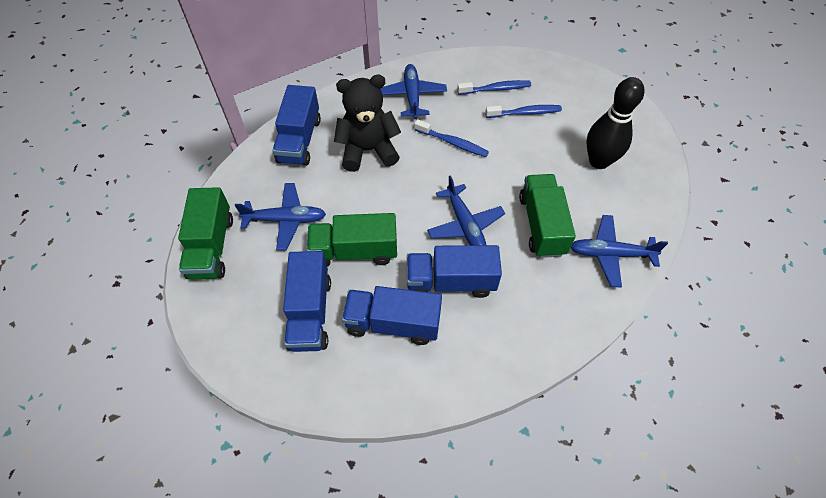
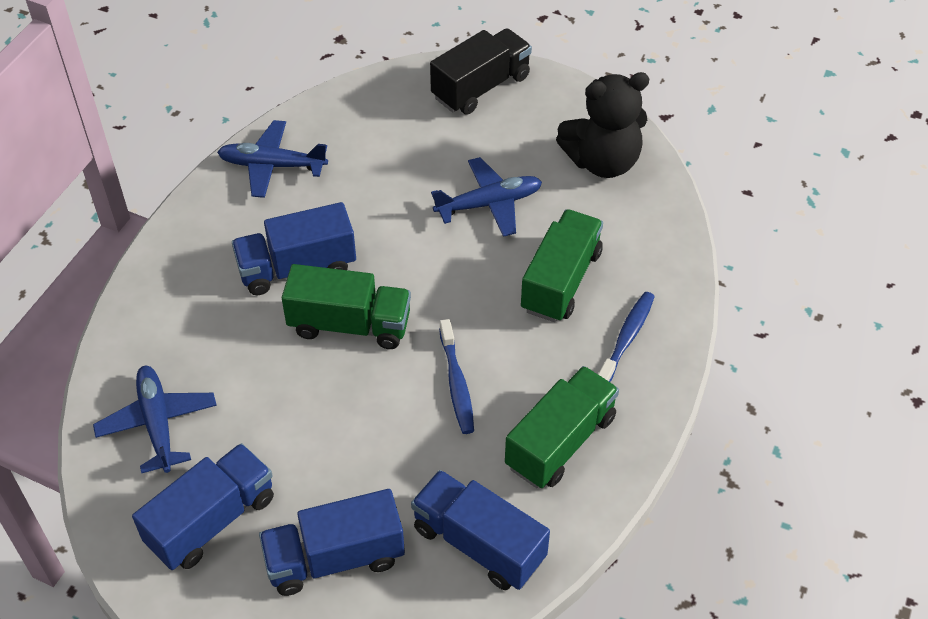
black bowling pin: [586,77,645,169] = 1 -> none = 0
black truck: none = 0 -> [430,28,532,115] = 1
blue plane: [235,183,326,250] [380,64,447,119] [427,175,505,245] [571,215,668,288] = 4 -> [93,366,217,473] [217,120,328,198] [431,157,542,237] = 3
blue toothbrush: [414,119,489,157] [457,80,531,95] [485,105,562,118] = 3 -> [439,319,474,434] [598,292,655,382] = 2

